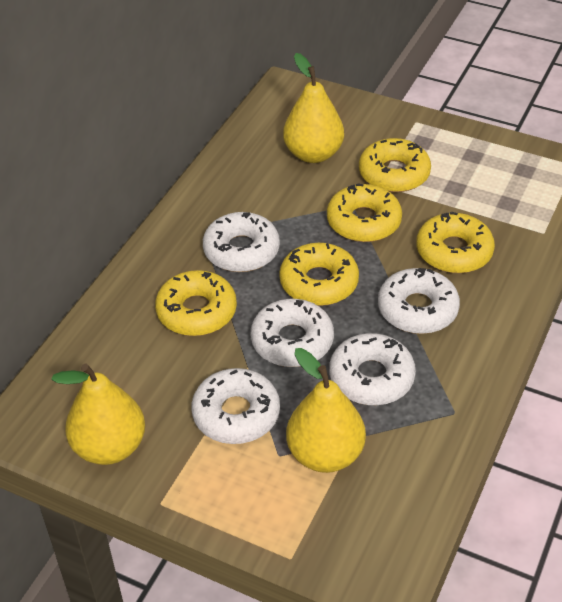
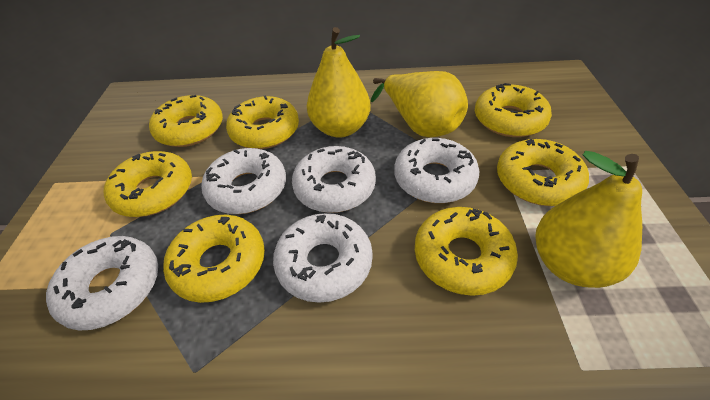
yellow donut: [155,270,237,336] [279,243,359,306] [327,183,402,242] [359,138,431,192] [416,212,495,273] = 5 -> [104,151,192,217] [149,95,223,147] [163,214,265,303] [226,95,299,149] [415,207,518,296] [475,83,552,137] [497,139,589,206] = 7

